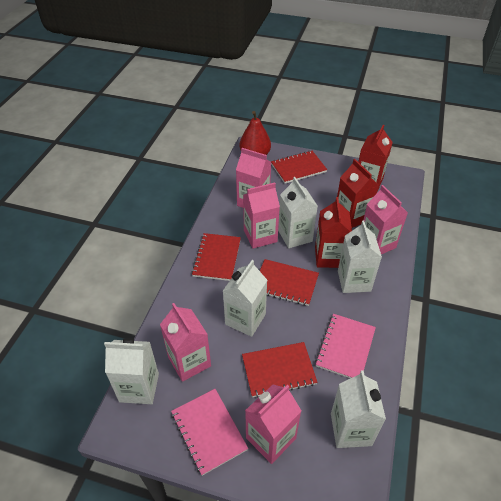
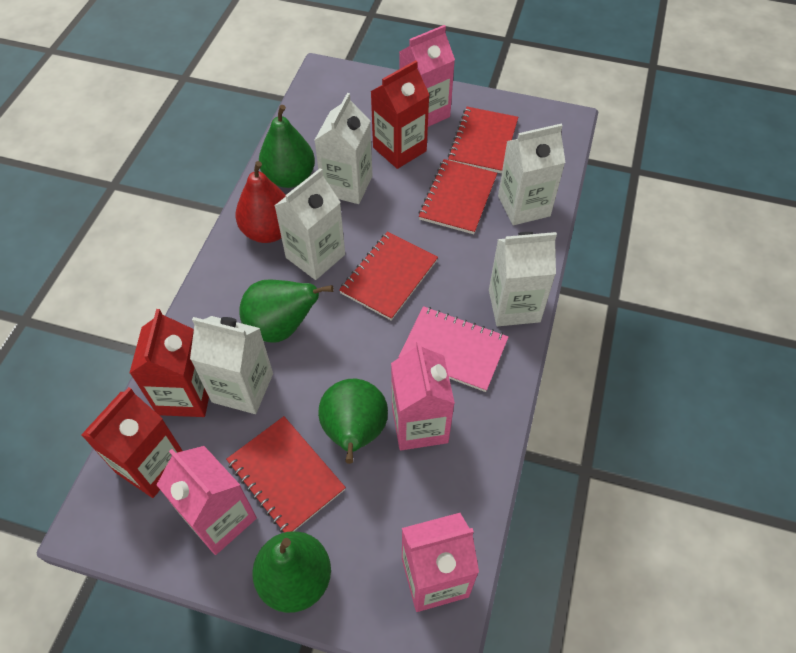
green pear: none = 0 -> [239,280,334,343] [252,531,331,613] [259,105,315,188] [318,379,388,464] = 4
pink carton: [160,303,211,382] [236,148,271,208] [243,183,280,249] [245,385,301,464] [363,185,408,255] = 5 -> [157,446,257,555] [391,341,455,450] [399,25,455,127] [402,513,479,612] = 4
pink notebook: [171,389,248,476] [315,314,376,379] = 2 -> [398,306,508,392] = 1

